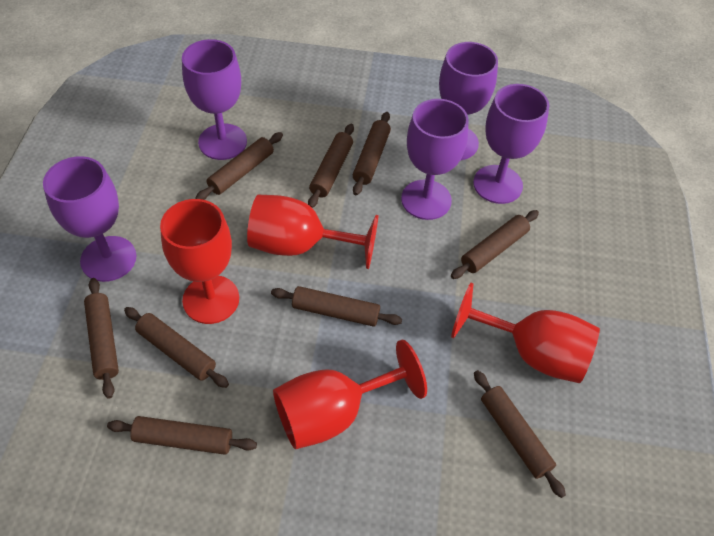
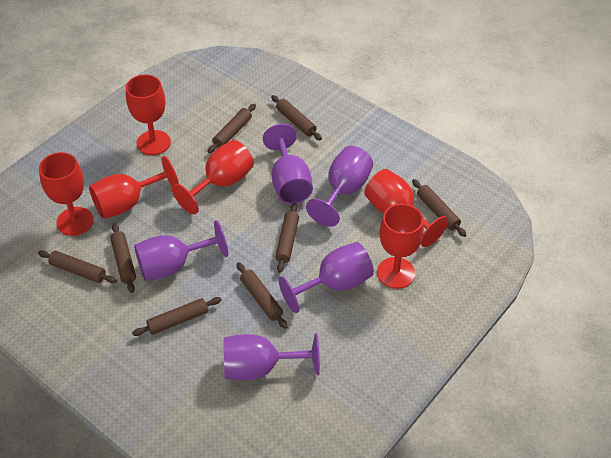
brown rolling pin: [84,278,119,399] [107,416,257,455] [124,307,229,388] [195,132,283,200] [271,286,402,327] [308,124,354,208] [353,112,391,195] [451,210,539,279] [474,370,566,498] = 9 -> [38,250,117,283] [110,223,136,293] [132,297,222,336] [208,104,256,153] [237,263,288,329] [271,95,322,140] [275,203,299,273] [412,179,466,237] = 8
red goblet: [160,199,239,324] [247,195,378,269] [273,339,427,449] [451,283,600,383] = 4 -> [39,152,94,236] [89,156,179,219] [126,75,171,155] [172,140,254,214] [364,169,448,247] [377,204,424,289] = 6

